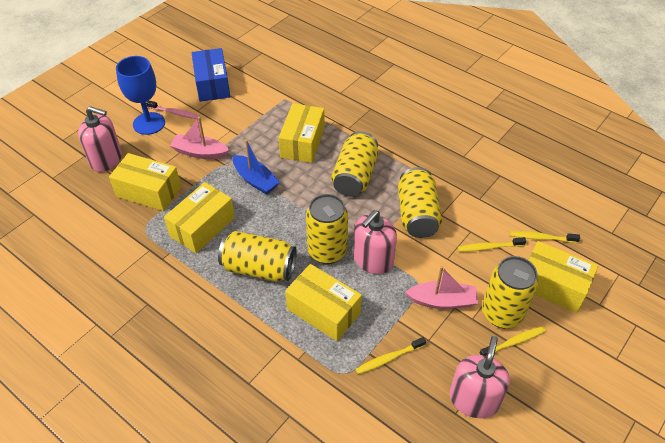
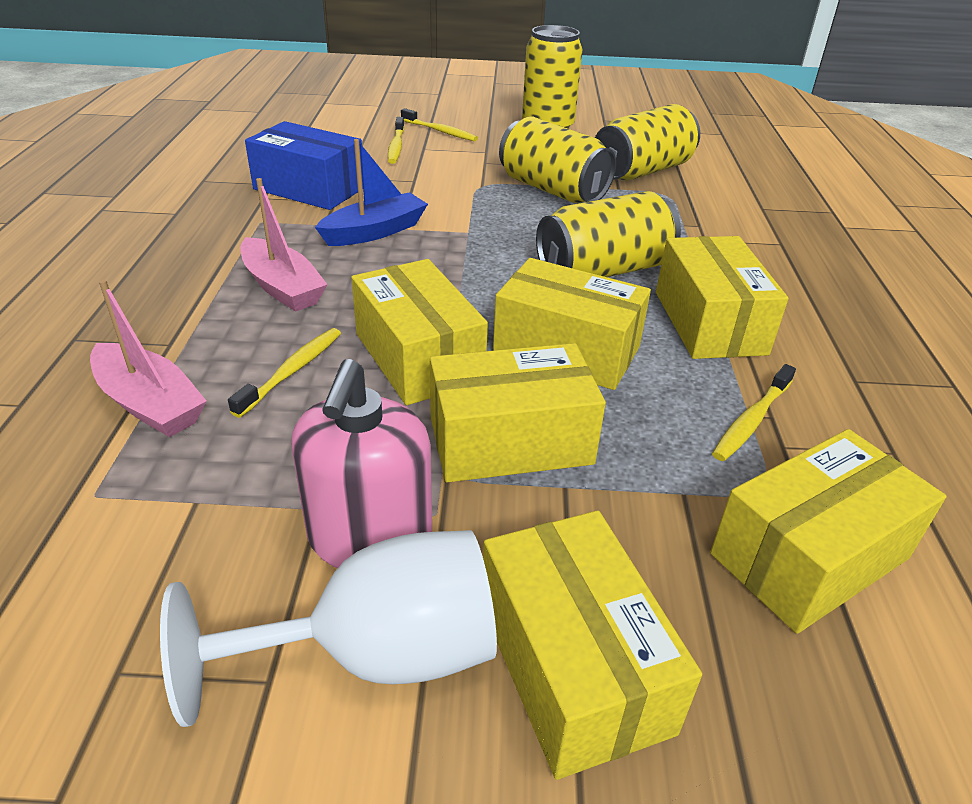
blue goblet: [116,56,165,135] = 1 -> none = 0
pink soap dispenser: [78,106,122,172] [353,210,397,274] [450,336,510,418] = 3 -> [291,359,432,568] = 1
pink toothbrush: [146,100,200,119] = 1 -> none = 0
white goblet: none = 0 -> [160,530,497,727] = 1
yellow box: [109,153,181,211] [164,182,235,254] [279,103,325,163] [285,264,362,341] [529,241,598,313] = 5 -> [351,259,488,405] [430,343,606,483] [483,510,702,780] [493,258,651,390] [656,236,789,359] [710,429,947,634] = 6
yellow can: [218,231,297,282] [306,194,348,264] [331,131,379,197] [398,167,442,238] [482,256,538,328] = 5 -> [499,117,616,203] [522,25,582,129] [536,191,681,277] [595,104,700,181] = 4

